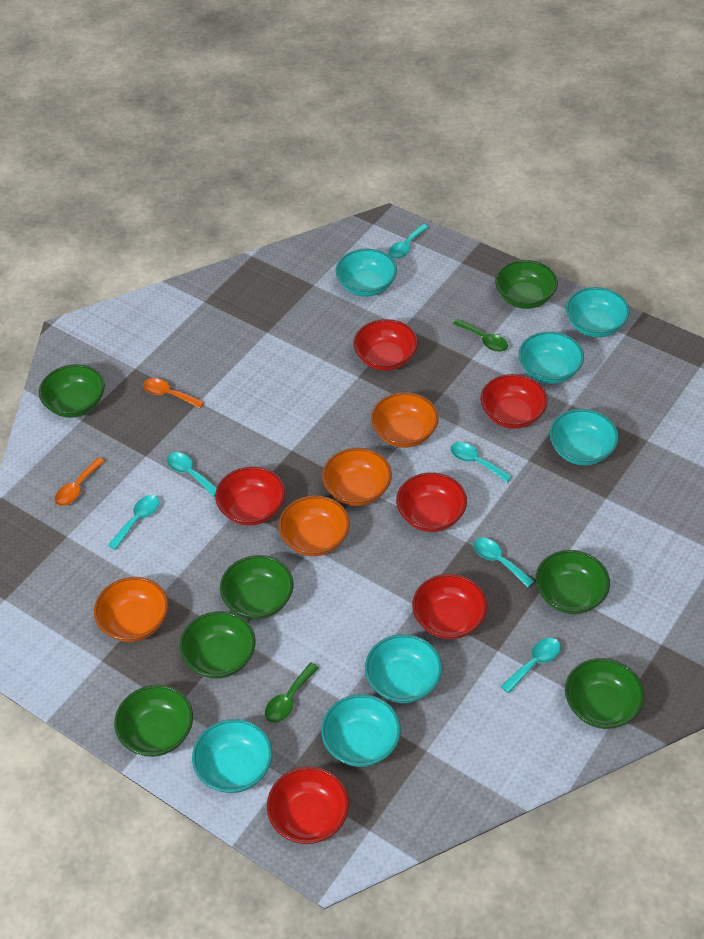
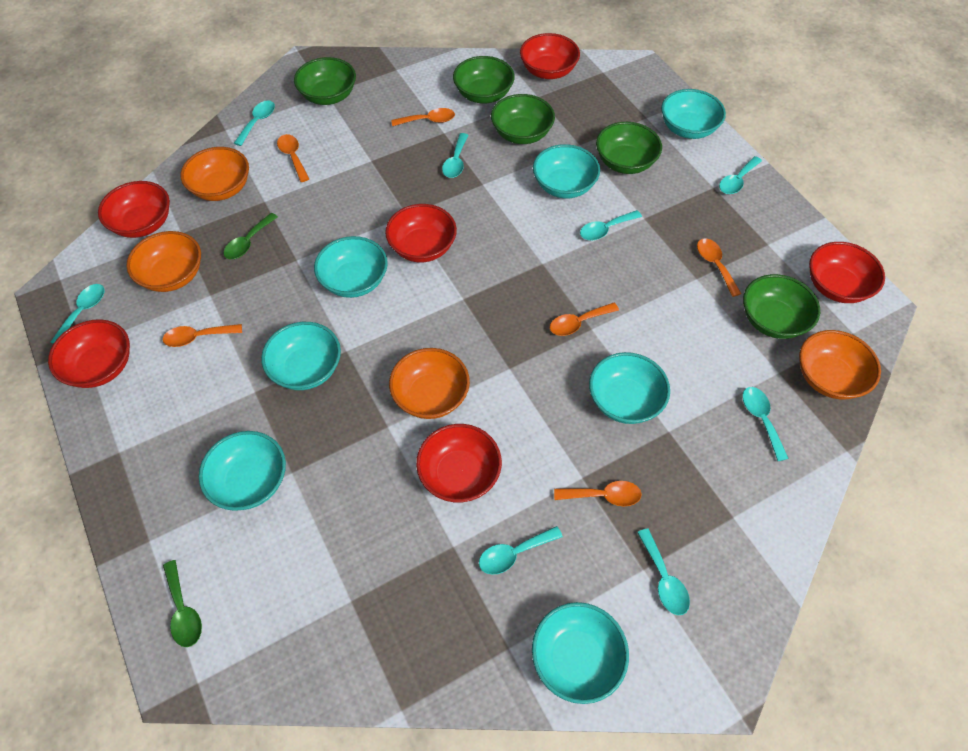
green bowl: [39,364,105,418] [114,685,193,757] [180,611,256,679] [220,555,294,619] [495,260,558,309] [535,550,610,614] [565,658,644,729] = 7 -> [294,57,356,105] [453,56,515,103] [491,94,555,144] [596,122,662,174] [743,274,820,339] = 5
orange spoon: [55,457,105,506] [143,378,204,408] = 2 -> [162,324,242,347] [277,134,309,182] [391,108,455,126] [550,303,619,336] [554,481,642,506] [697,238,741,297] = 6
turquoise spoon: [108,495,159,550] [167,452,217,497] [388,224,429,259] [451,442,512,483] [473,538,535,587] [501,638,561,693] = 6 -> [51,284,104,344] [234,100,275,146] [442,133,468,178] [479,526,563,575] [580,210,642,241] [637,528,690,615] [719,156,762,194] [742,387,789,461] = 8

